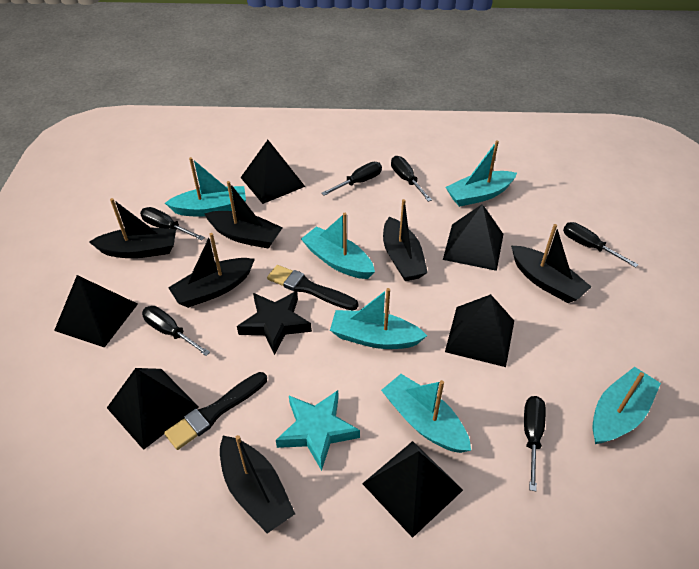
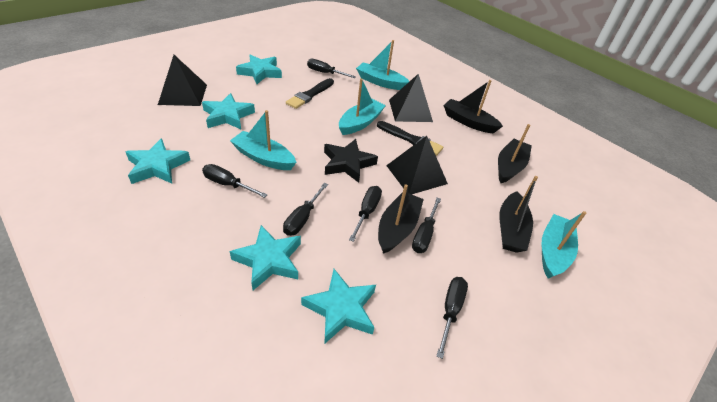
black boat: [89,198,176,258] [168,233,255,308] [204,181,283,249] [220,435,295,533] [383,199,428,281] [511,224,592,303] = 6 -> [378,184,424,254] [443,80,503,133] [498,124,532,183] [499,176,538,253] = 4
black pyramid: [54,275,138,348] [107,368,199,450] [240,140,305,204] [362,441,463,538] [443,204,503,271] [445,294,514,367] = 6 -> [158,55,207,106] [386,136,448,194] [389,74,433,122] = 3
turquoise boat: [165,157,246,216] [301,213,375,279] [330,288,427,349] [381,374,471,453] [445,140,517,207] [592,367,661,444] = 6 -> [230,110,297,170] [339,78,386,135] [356,40,410,90] [542,211,586,279] = 4
turquoise star: [276,390,360,471] = 1 -> [126,139,190,184] [202,93,255,129] [230,225,301,290] [236,55,282,84] [301,269,376,344] = 5

